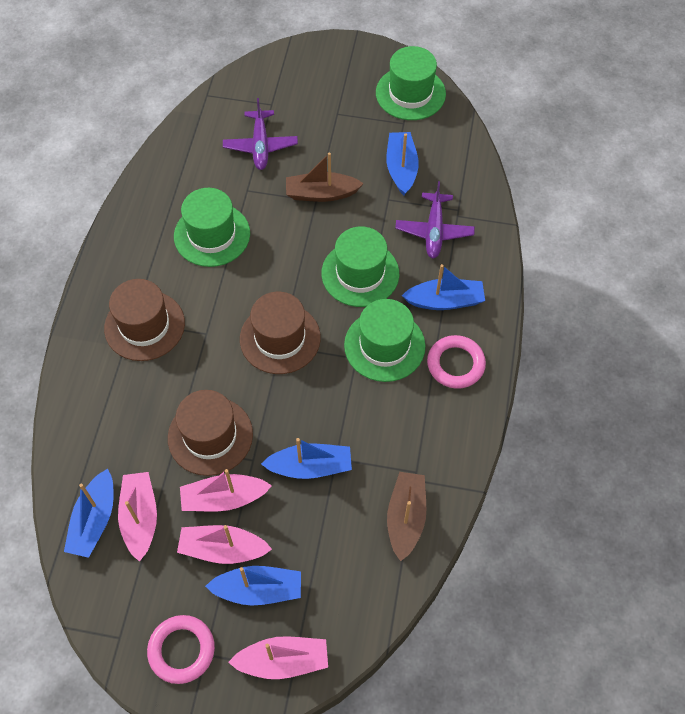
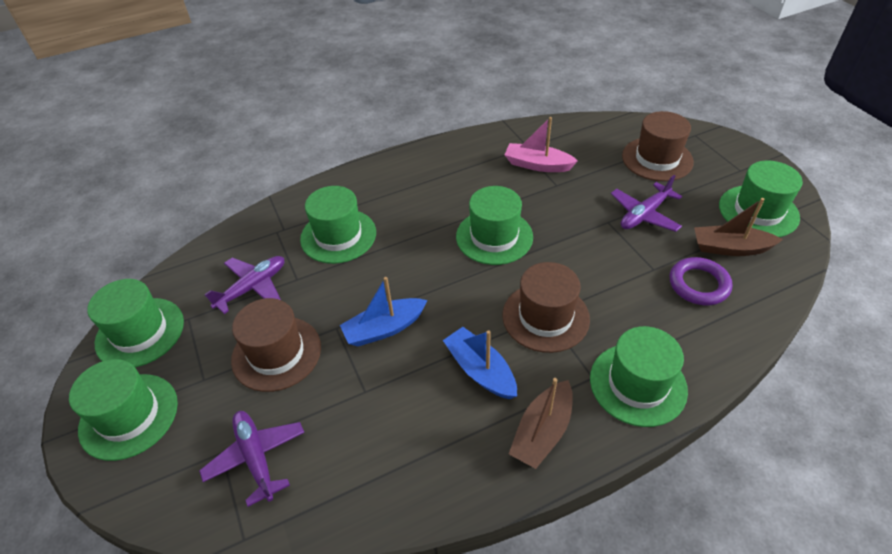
blue boat: [64,469,114,558] [205,566,301,606] [261,438,352,479] [386,132,419,195] [402,264,485,310] = 5 -> [340,277,428,346] [443,327,517,399] = 2
green hat: [174,188,250,267] [321,226,399,307] [344,299,426,382] [376,46,446,120] = 4 -> [69,359,178,461] [87,279,184,367] [300,186,376,264] [456,186,533,265] [590,326,688,427] [719,160,803,237] = 6
pink boat: [118,472,157,562] [177,525,272,564] [180,469,272,511] [228,636,328,679] = 4 -> [505,117,578,172] = 1
pink ring: [147,615,215,684] [427,335,486,389] = 2 -> none = 0
purple plane: [223,98,298,170] [395,181,475,258] = 2 -> [199,411,305,507] [205,256,284,314] [611,175,682,232] = 3
purple ring: none = 0 -> [670,257,732,305] = 1

